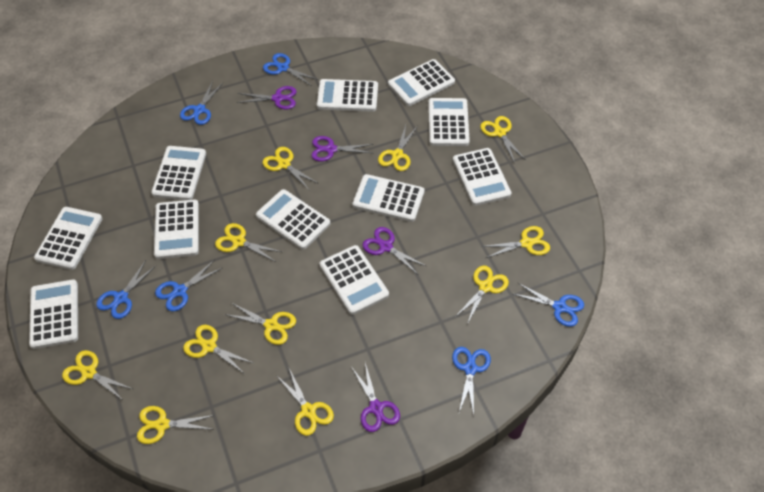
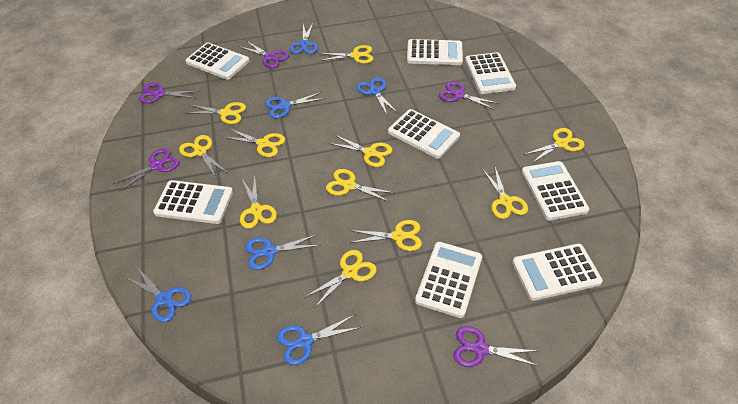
purple scissors: [237,86,296,109] [311,136,373,161] [352,363,400,432] [363,227,426,274] = 4 -> [113,148,180,192] [139,83,199,103] [239,41,289,68] [439,82,500,110] [454,326,538,367] = 5
white calculator: [29,280,78,349] [34,207,102,270] [151,146,206,200] [154,199,199,259] [256,189,330,250] [317,79,378,112] [320,245,389,315] [352,174,425,222] [388,59,455,106] [428,98,470,146] [453,148,512,206] = 11 -> [153,180,233,224] [185,42,249,80] [388,109,460,159] [407,39,463,65] [415,242,482,318] [465,52,516,94] [512,244,603,301] [522,161,589,221] = 8

